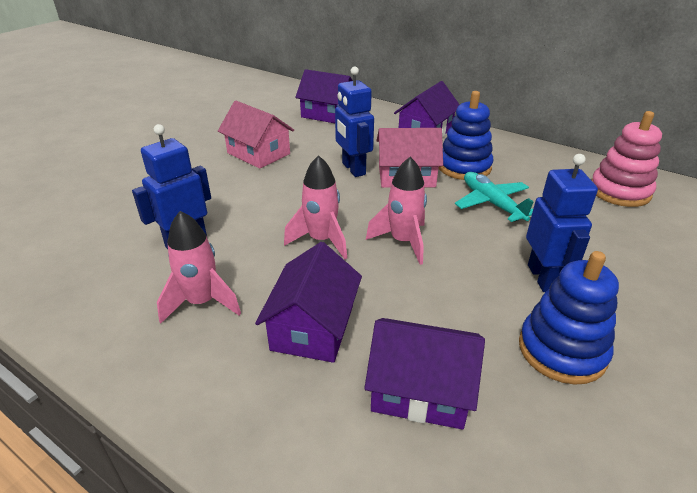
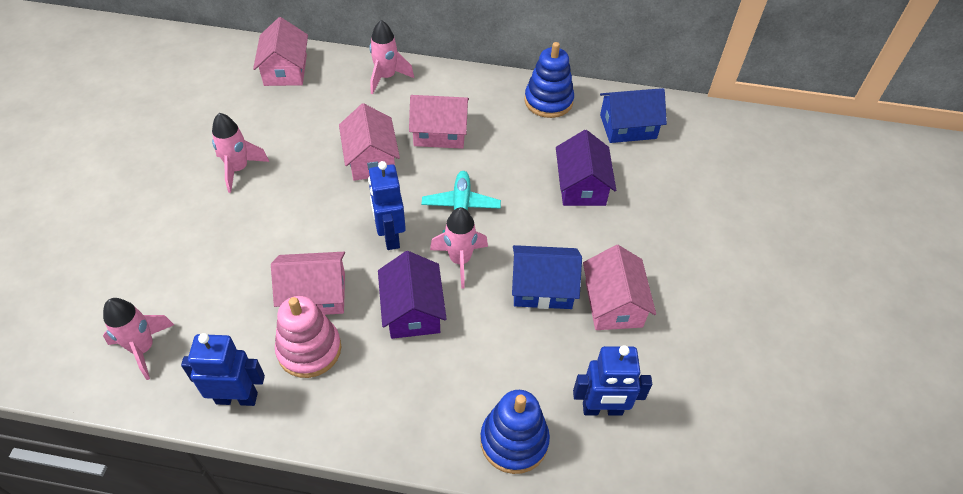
blue house: none = 0 -> [512,245,582,309] [600,88,667,143] = 2
pink house: [218,101,294,169] [376,128,443,188] = 2 -> [253,17,308,86] [271,252,345,315] [339,103,400,181] [409,95,469,149] [583,245,656,330] = 5
pink rocket: [157,211,241,323] [284,155,347,259] [366,157,427,265] = 3 -> [103,298,174,380] [212,113,269,193] [370,20,414,94] [430,207,488,289] = 4
purple house: [255,242,362,363] [295,69,353,123] [364,318,485,430] [394,81,460,138] = 4 -> [378,251,447,339] [556,130,616,206] = 2

